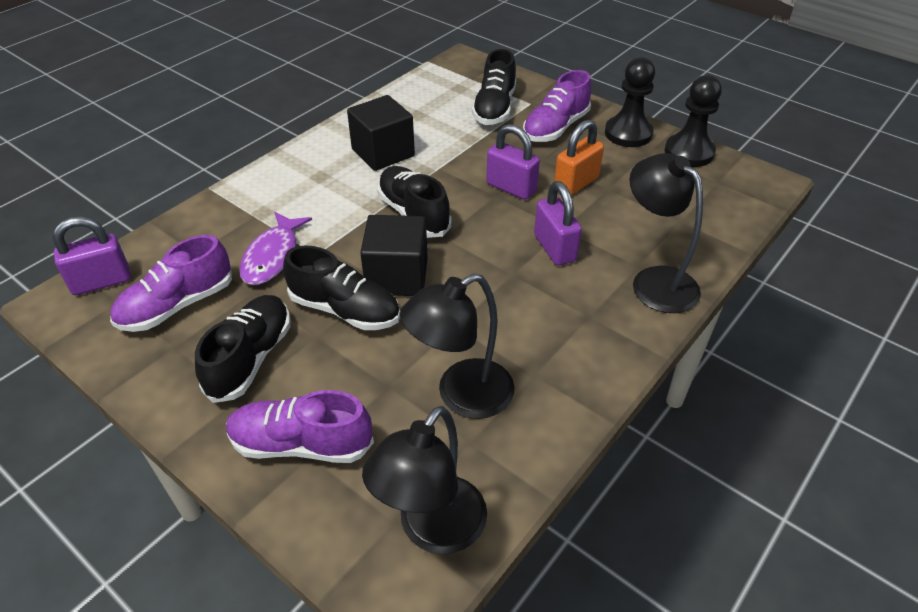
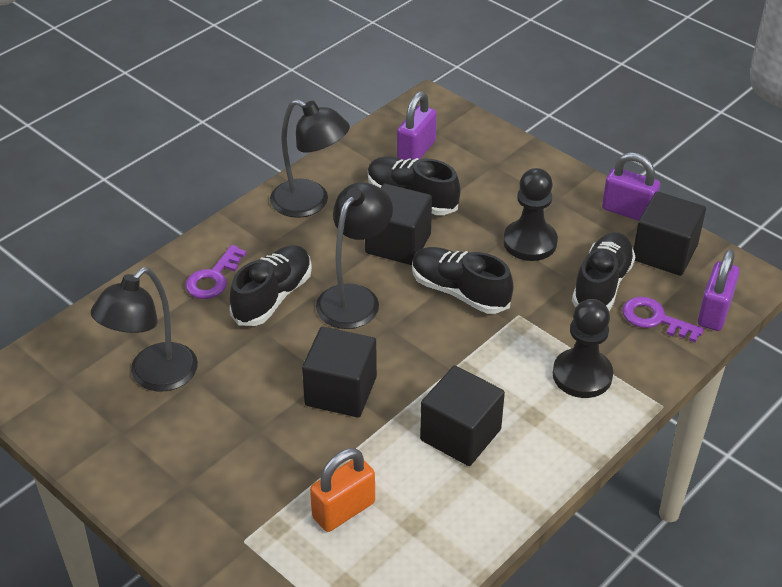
black cube: [347,95,415,171] [360,215,428,296] = 2 -> [302,327,377,417] [365,184,432,265] [420,366,505,466] [633,191,706,276] = 4
purple fish: [239,212,312,285] = 1 -> none = 0
purple key: none = 0 -> [185,245,247,299] [622,297,704,343] = 2
purple shoe: [110,235,232,332] [226,390,374,463] [523,70,591,142] = 3 -> none = 0

